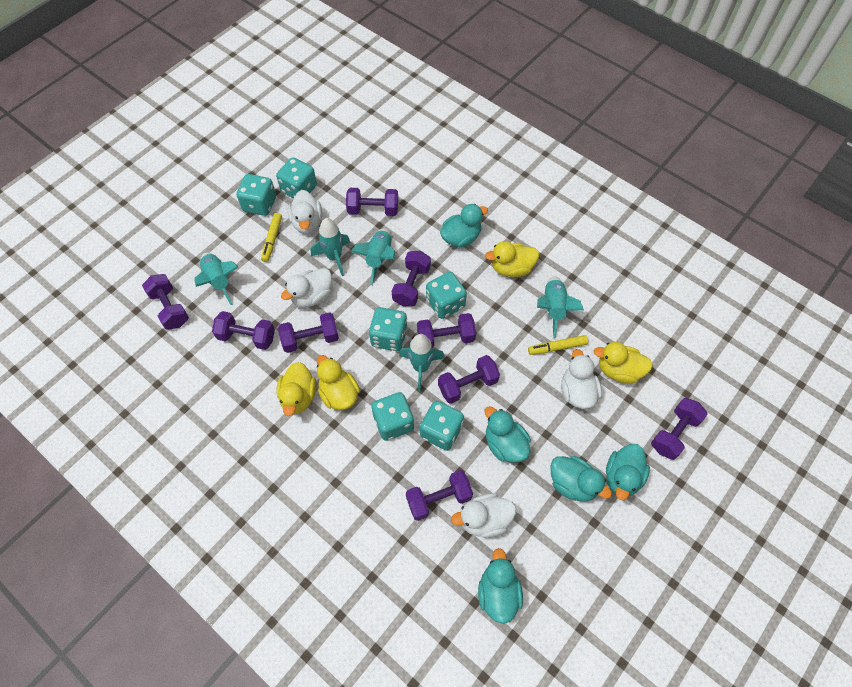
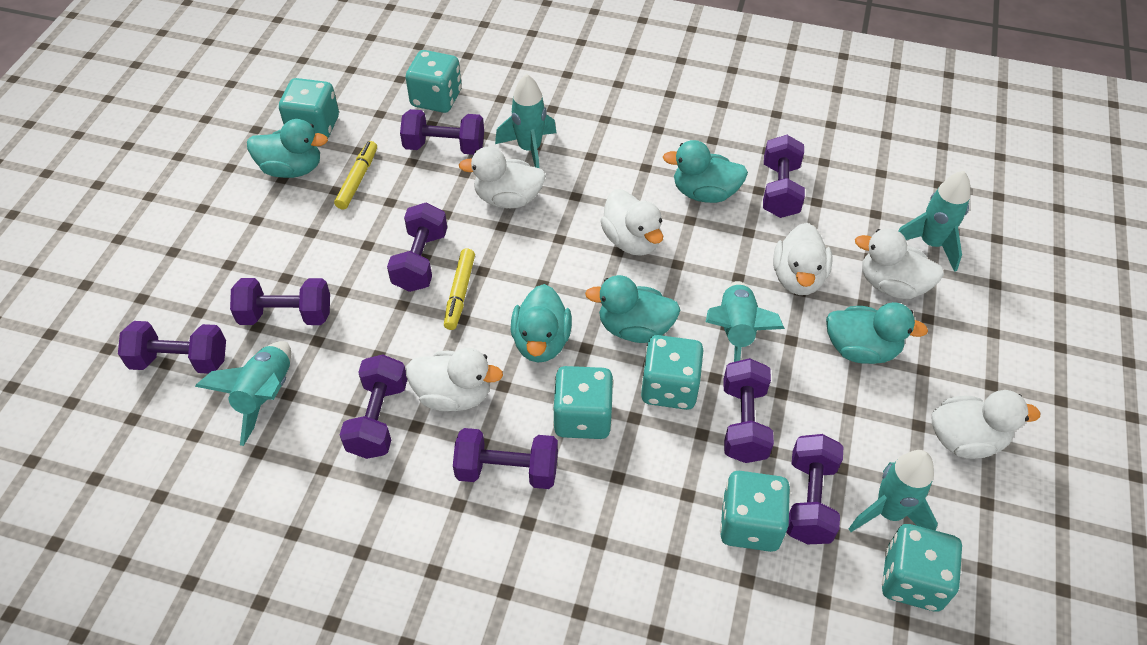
white duck: [281,268,332,308] [288,190,322,234] [451,493,516,538] [561,349,602,409] = 4 -> [406,348,503,411] [459,147,546,208] [600,189,663,256] [773,223,833,295] [855,228,944,299] [932,390,1040,459] = 6
yellow duck: [276,362,316,416] [317,355,360,410] [485,241,539,277] [594,342,653,384] = 4 -> none = 0

